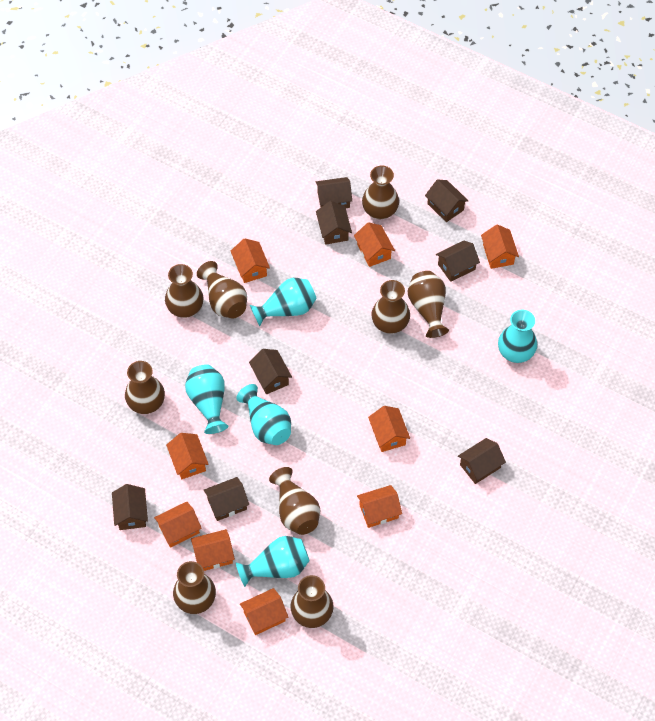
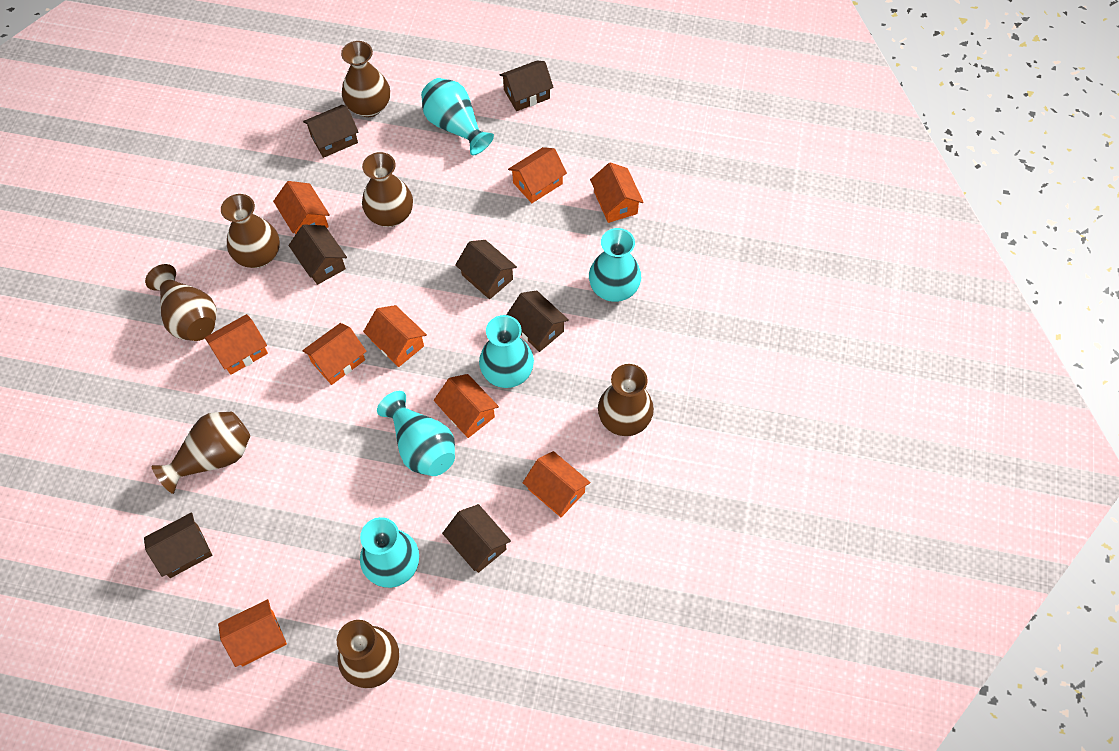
brown house: [112,484,148,530] [204,477,249,521] [249,349,292,394] [316,177,352,208] [316,201,352,245] [425,179,468,222] [436,240,480,282] [458,438,506,484] = 8 -> [144,512,212,578] [288,224,347,285] [303,105,358,158] [442,504,511,573] [455,240,517,299] [499,60,554,111] [506,290,569,352] = 7
brown vase: [125,361,165,414] [165,264,203,318] [173,561,216,614] [197,261,247,319] [269,467,320,535] [290,575,334,628] [362,166,399,219] [371,280,410,334] [408,271,449,338] = 9 -> [145,264,217,341] [151,411,250,494] [221,194,280,268] [337,620,399,688] [341,41,390,117] [362,152,413,227] [598,364,654,436] = 7

